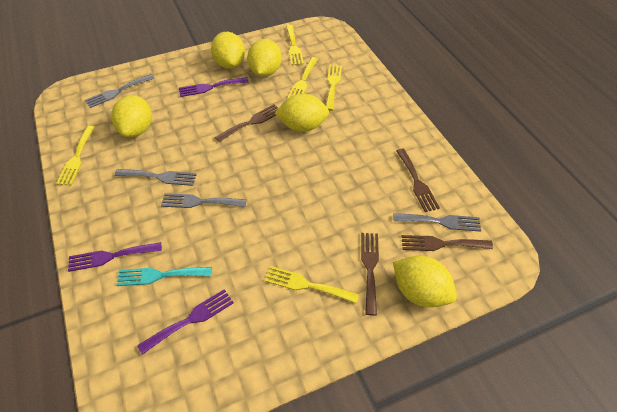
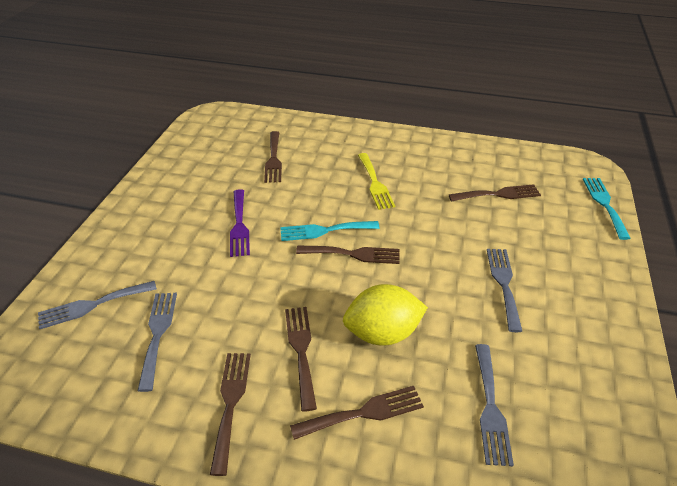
brown fork: [215,104,278,142] [361,233,379,316] [396,148,440,212] [402,235,493,251] = 4 -> [210,353,251,476] [264,131,282,183] [285,307,317,412] [290,386,424,440] [296,246,400,264] [449,184,541,202] = 6
purple fork: [68,242,162,272] [137,289,234,355] [179,77,249,97] = 3 -> [230,189,250,257] = 1
turquoise fork: [116,267,212,286] = 1 -> [280,221,380,241] [583,178,631,240] = 2
yellow fork: [56,126,95,186] [265,266,359,303] [286,25,304,65] [287,57,318,99] [326,65,342,111] = 5 -> [358,153,395,210] = 1
yellow lemon: [111,95,152,137] [211,32,245,69] [247,39,282,77] [274,94,329,132] [393,256,457,308] = 5 -> [343,284,428,346] = 1

